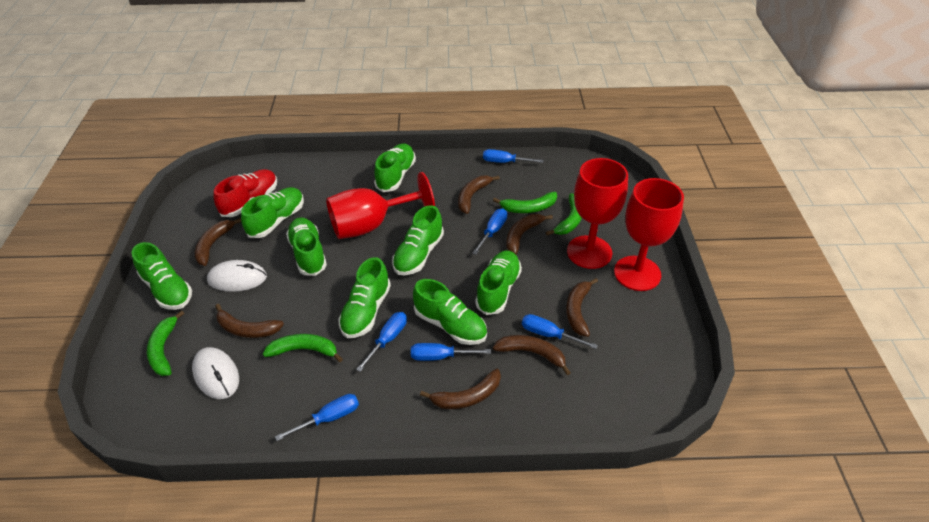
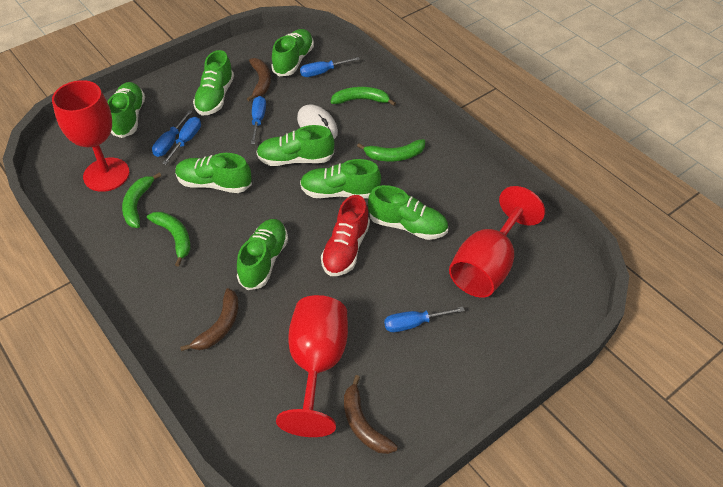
blue screwdriver: [275,394,359,441] [356,312,407,372] [411,343,491,361] [473,208,507,255] [483,149,544,163] [522,314,598,349] = 6 -> [152,110,192,157] [162,117,201,165] [251,96,266,144] [300,57,360,77] [384,307,465,332] = 5
brown banana: [195,218,241,266] [215,304,284,338] [420,369,501,409] [458,176,500,214] [493,335,571,375] [506,214,553,255] [566,278,598,337] = 7 -> [180,288,239,351] [247,58,271,101] [344,375,398,454] = 3
white mouse: [192,347,239,399] [207,260,267,292] = 2 -> [297,105,338,139] = 1

